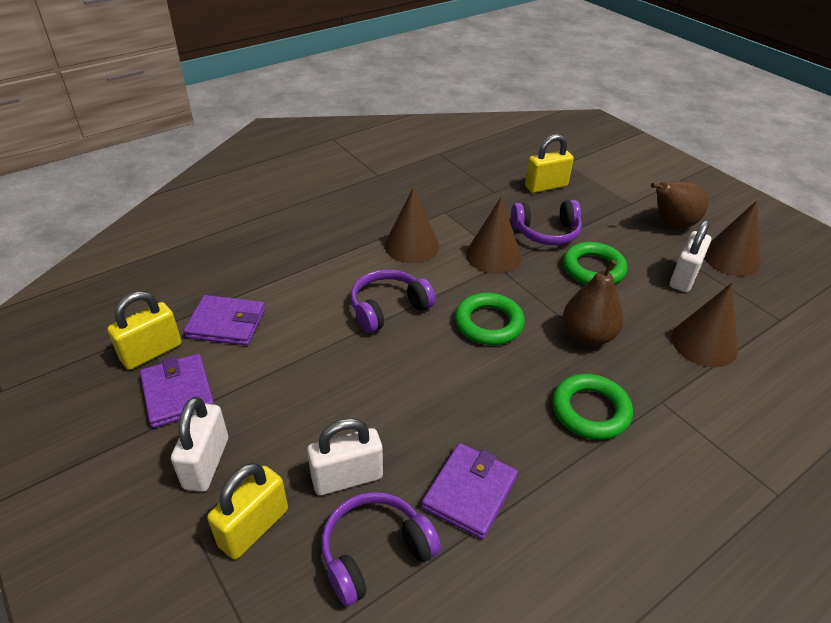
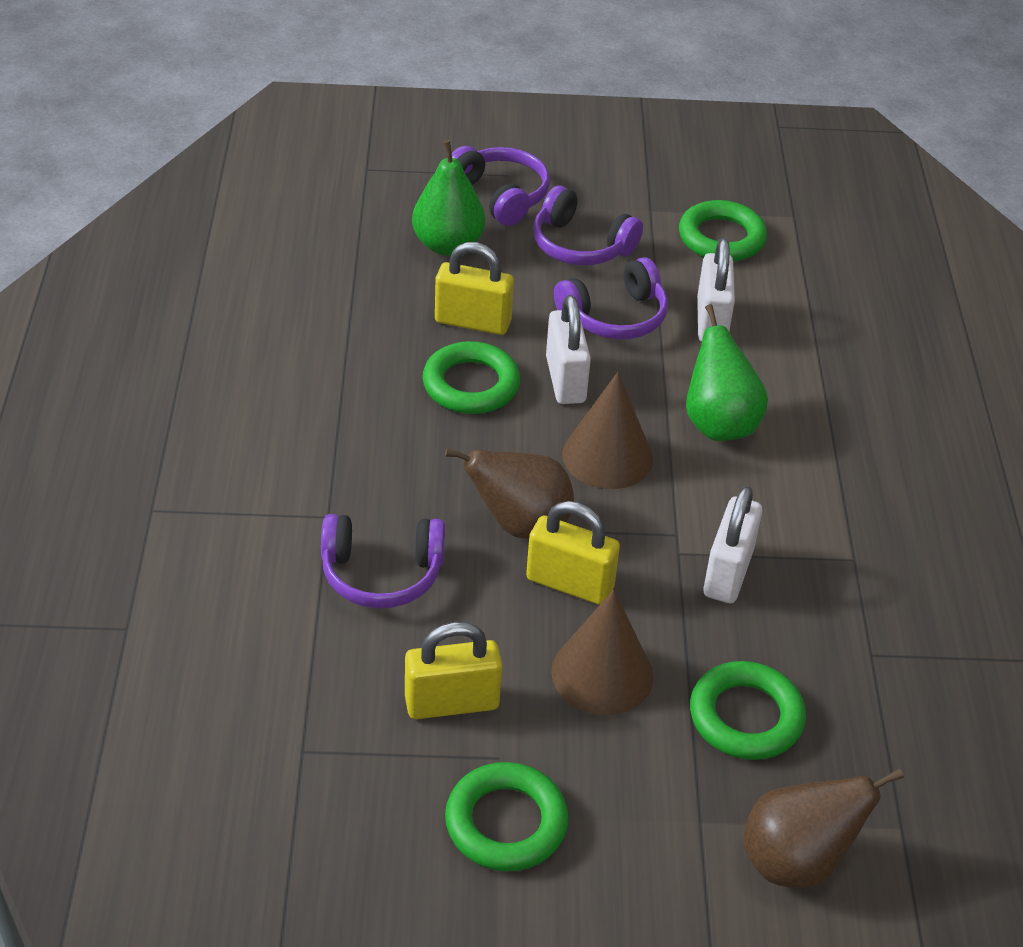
brown cone: [385,187,439,263] [466,197,522,274] [671,283,738,367] [704,200,761,276] = 4 -> [551,590,654,715] [562,372,653,489] = 2
green pear: none = 0 -> [412,140,485,256] [686,304,768,441] = 2
green ring: [455,293,525,345] [552,374,633,440] [563,242,627,284] = 3 -> [422,341,520,414] [445,762,569,871] [679,200,767,262] [690,661,806,760] = 4
purple headphones: [321,492,441,606] [350,269,436,333] [511,200,582,245] = 3 -> [321,514,445,608] [452,146,550,226] [533,185,643,265] [554,257,668,339] = 4
purple wallet: [140,354,215,428] [183,295,265,346] [422,443,518,539] = 3 -> none = 0

